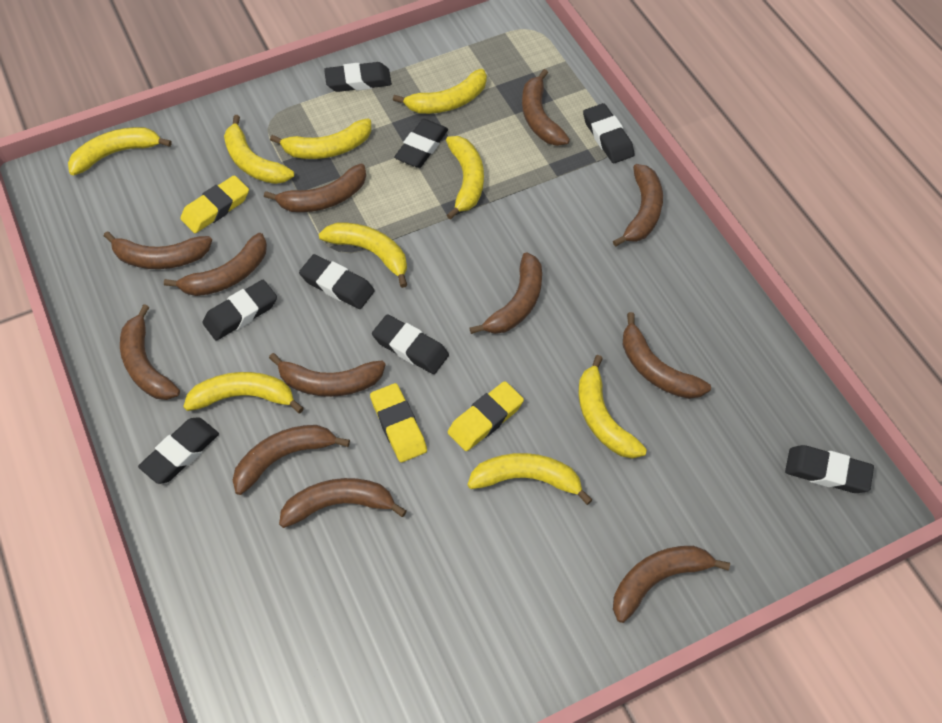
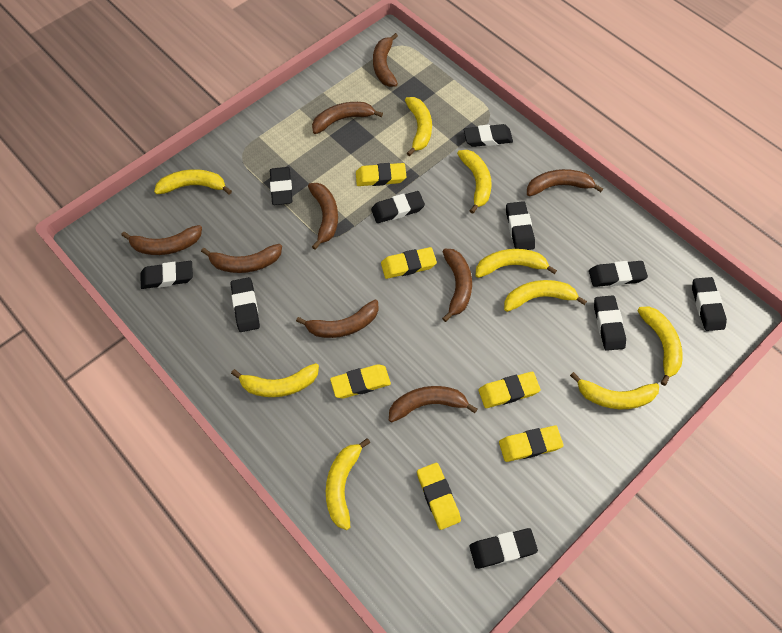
black eraser: [138,417,219,484] [202,280,277,341] [299,254,375,309] [324,62,392,92] [372,314,449,374] [394,119,448,168] [583,103,634,163] [785,445,874,493] = 8 -> [141,261,193,289] [231,277,260,332] [270,167,292,205] [371,191,425,223] [464,124,513,147] [469,528,538,569] [506,201,535,250] [589,261,648,287] [594,295,626,351] [692,277,727,331] = 10
brown banana: [104,231,212,269] [120,304,180,400] [164,233,267,296] [233,425,350,495] [264,164,366,212] [269,353,385,397] [279,478,407,528] [470,252,542,334] [522,69,570,146] [613,164,663,247] [613,546,730,623] [623,312,711,399] = 12 -> [121,225,202,255] [201,244,282,273] [296,300,379,338] [308,183,338,250] [312,102,383,134] [373,33,398,87] [389,386,477,422] [442,249,472,322] [527,169,603,196] = 9
yellow eraser: [180,175,249,233] [370,383,427,462] [448,381,524,451] = 3 -> [330,364,391,398] [356,163,407,186] [381,247,437,279] [417,463,461,530] [478,372,541,408] [499,426,564,462] = 6

